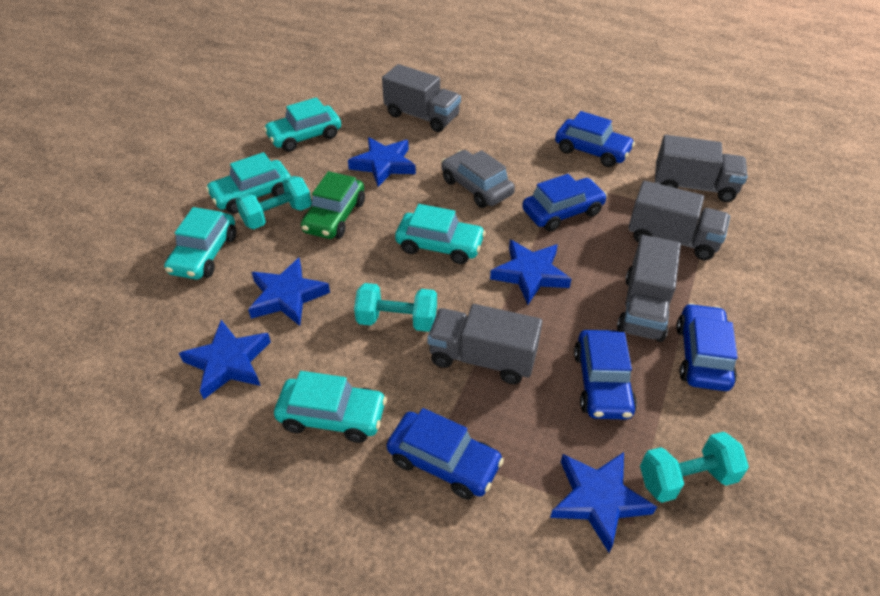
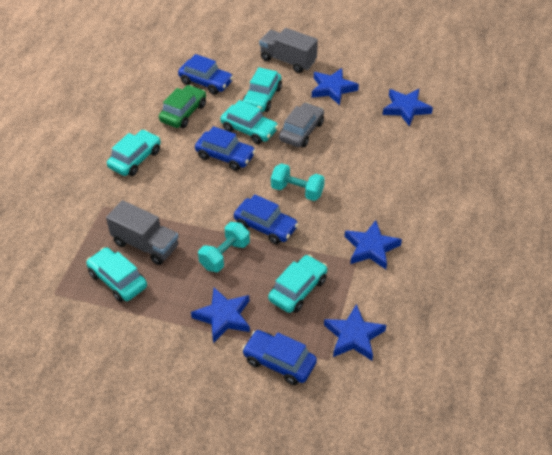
blue car: [387,408,504,500] [522,174,607,231] [555,111,635,167] [574,330,637,420] [676,303,738,391] = 5 -> [178,54,233,95] [195,126,256,171] [234,194,298,244] [242,330,317,385] = 4
grey truck: [382,64,461,132] [427,304,542,384] [617,235,681,342] [628,181,730,260] [655,135,747,202] = 5 -> [106,200,178,265] [259,28,318,73] = 2
turquoise dumbbell: [236,176,312,229] [354,283,437,332] [640,432,749,503] = 3 -> [198,222,250,272] [271,163,325,201] = 2

